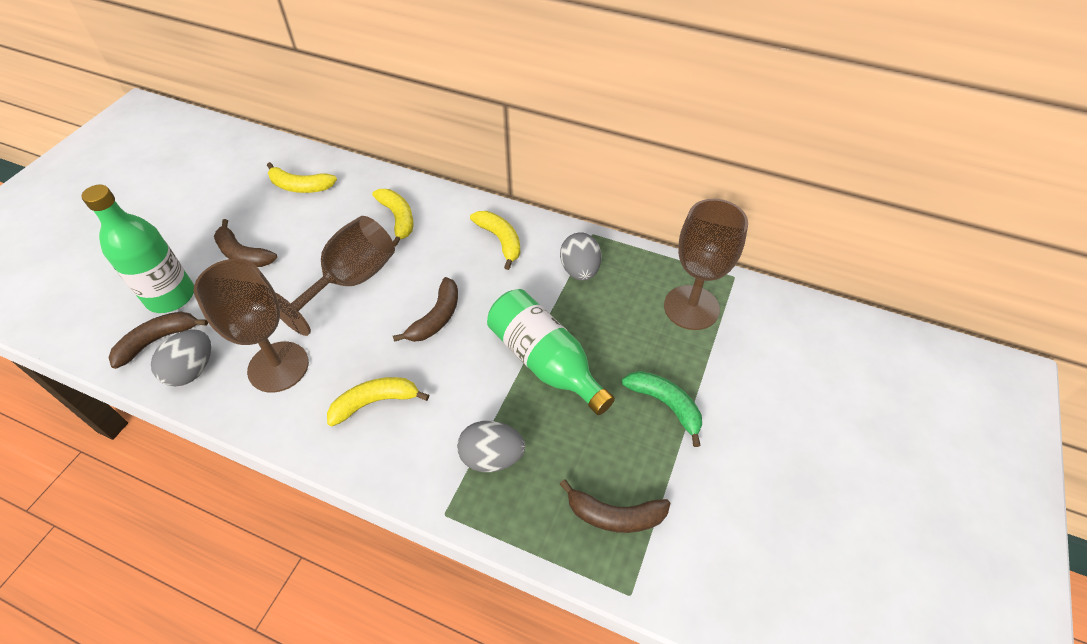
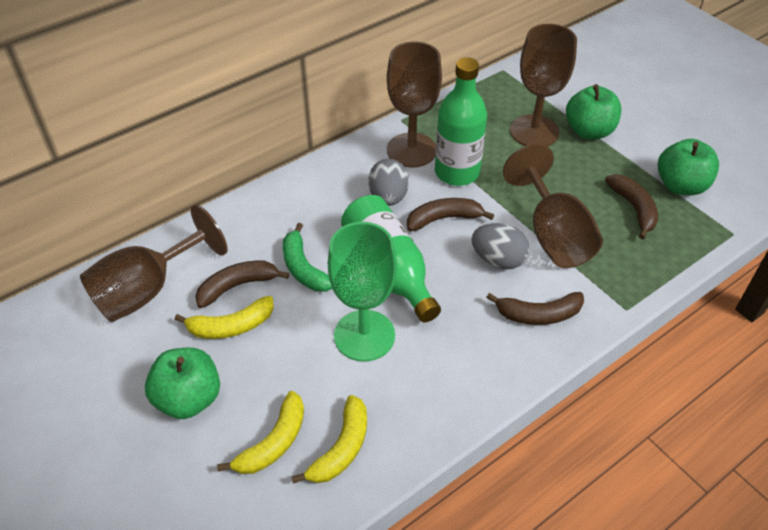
brown goblet: [193,259,309,393] [275,216,395,336] [664,199,748,330] = 3 -> [80,205,228,322] [387,41,442,168] [503,144,603,268] [510,24,577,146] = 4
green apple: none = 0 -> [145,348,220,419] [566,84,621,139] [658,139,719,195] = 3
green goblet: none = 0 -> [328,222,397,362] = 1
grey egg: [151,329,211,386] [457,421,525,472] [560,232,601,281] = 3 -> [368,159,409,206] [472,223,530,270] = 2
yellow banana: [267,162,337,193] [327,377,429,426] [372,189,413,246] [470,211,520,270] = 4 -> [175,296,274,339] [217,391,304,474] [291,395,367,484] = 3

